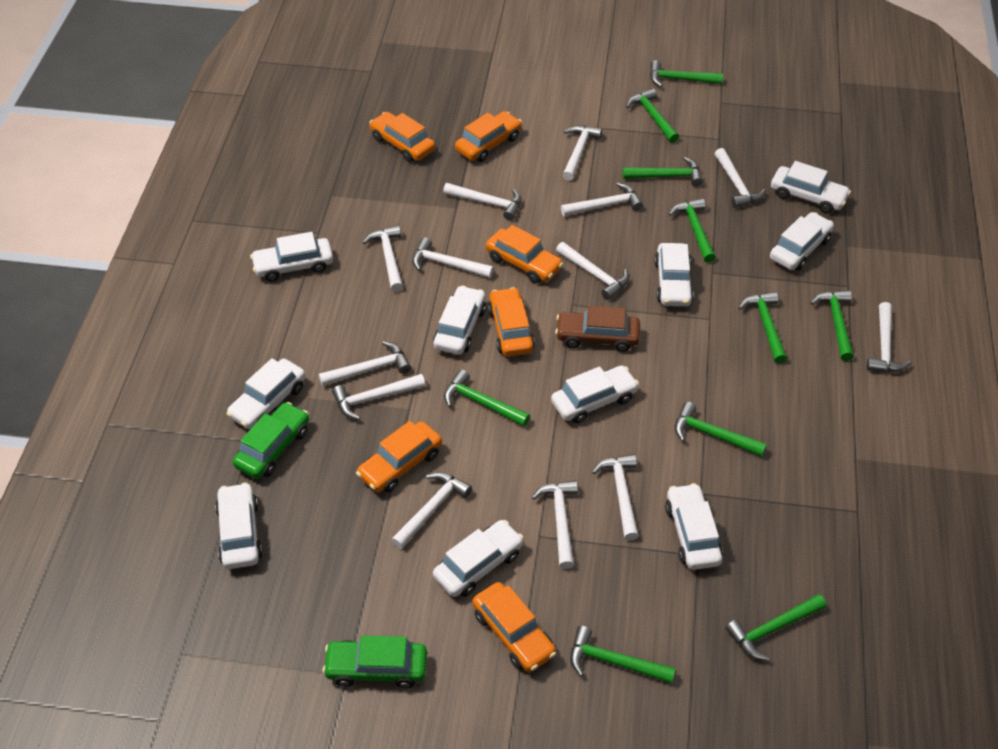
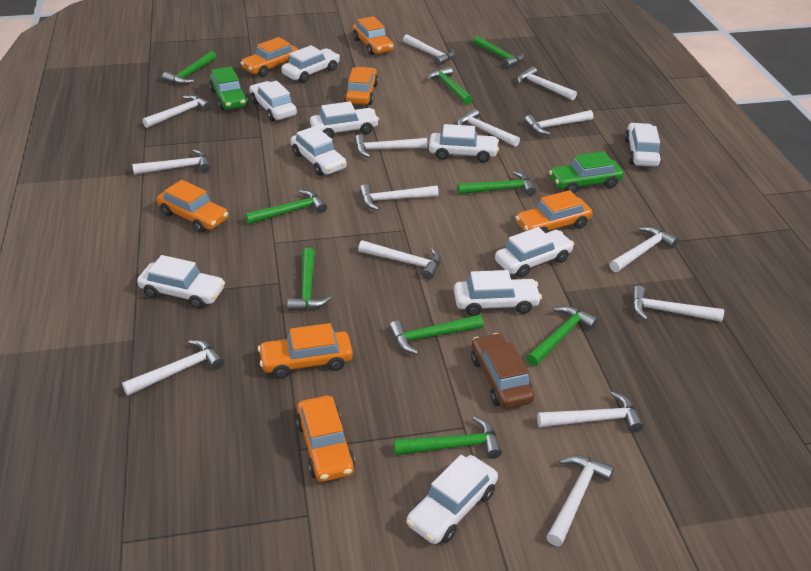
green hammer: [444,369,530,426] [570,626,676,684] [623,157,703,187] [626,88,679,143] [650,60,723,87] [669,198,716,263] [675,402,767,457] [725,594,826,661] [738,292,787,364] [811,290,854,361] = 10 -> [162,51,216,85] [245,190,327,225] [287,248,331,311] [389,315,484,354] [394,416,502,459] [426,66,473,105] [457,171,536,196] [473,36,524,68] [526,306,598,366] = 9
orange car: [356,421,442,492] [369,112,435,162] [455,111,522,162] [472,582,556,672] [486,225,563,284] [488,287,535,357] = 6 -> [157,180,228,233] [240,37,299,77] [258,323,353,379] [296,396,355,482] [344,67,378,105] [353,16,394,55] [515,190,592,233] = 7
white hammer: [319,341,411,387] [332,374,425,420] [362,225,403,292] [391,472,472,549] [412,237,494,278] [443,183,521,221] [532,480,578,569] [556,242,629,300] [561,183,643,217] [562,125,602,181] [592,454,639,541] [714,148,766,208] [867,302,911,372] = 13 -> [122,340,224,396] [132,149,211,175] [142,95,211,128] [355,134,428,158] [358,240,441,280] [359,184,439,210] [403,34,455,66] [457,109,520,147] [517,66,577,100] [524,110,593,135] [537,391,644,433] [546,455,614,546] [609,226,679,272] [632,286,724,322] = 14

